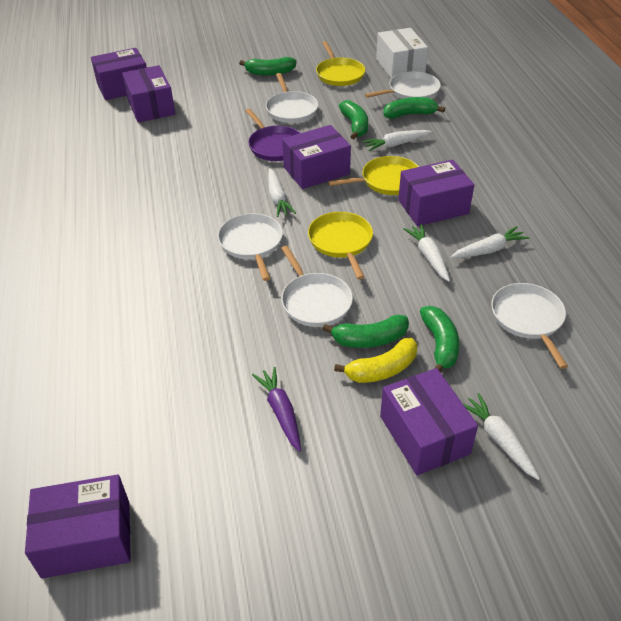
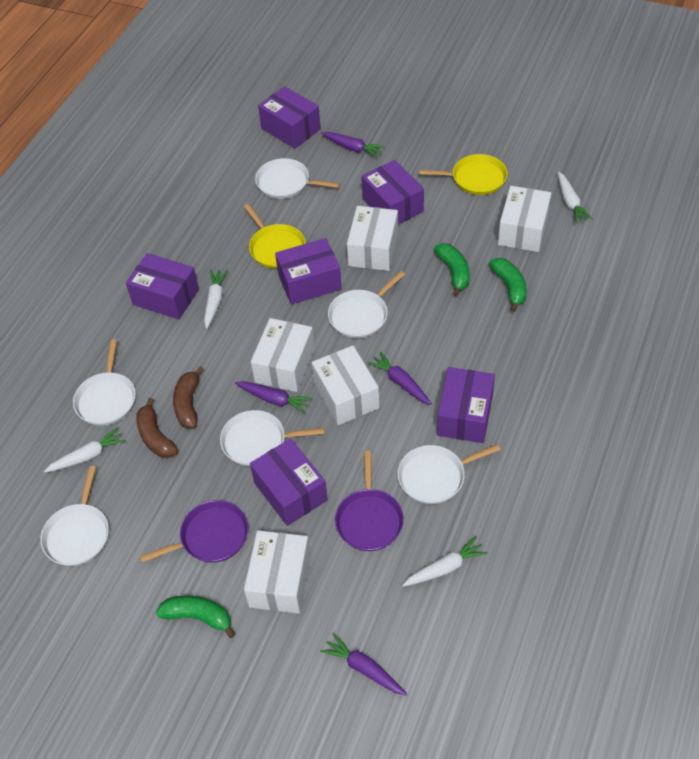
brown banana: none = 0 -> [136,398,178,458] [173,366,204,428] = 2
green banana: [239,57,296,76] [322,315,409,348] [339,100,368,139] [383,97,445,119] [420,306,460,372] = 5 -> [156,596,235,638] [434,243,470,296] [489,258,527,312] = 3
purple carrot: [252,367,301,452] = 1 -> [235,381,313,414] [320,633,407,696] [321,132,385,158] [367,352,432,405] = 4
purple pan: [245,109,301,161] = 1 -> [140,500,248,563] [335,451,404,551] = 2
white box: [376,28,428,78] = 1 -> [244,530,311,614] [251,318,315,392] [312,345,380,425] [347,206,398,271] [498,186,551,252] = 5
white carrot: [268,168,296,217] [362,130,432,151] [403,224,450,282] [451,226,529,258] [463,393,540,480] = 5 -> [44,427,126,473] [204,270,228,329] [402,536,488,587] [558,172,593,223] = 4
white pan: [218,213,283,281] [266,73,318,123] [281,246,353,327] [365,71,441,99] [491,283,568,369] = 5 -> [41,466,109,566] [73,340,136,426] [220,410,325,466] [255,158,340,199] [328,271,405,338] [398,444,501,504] = 6
yellow banana: [334,338,418,383] = 1 -> none = 0
yellow pan: [308,212,373,280] [316,41,365,86] [328,156,419,195] = 3 -> [244,204,306,269] [419,154,507,195] = 2

